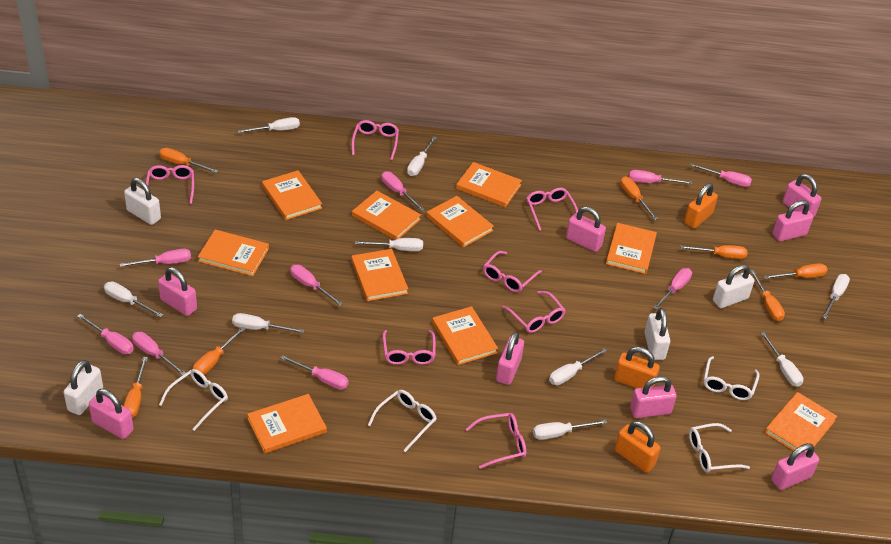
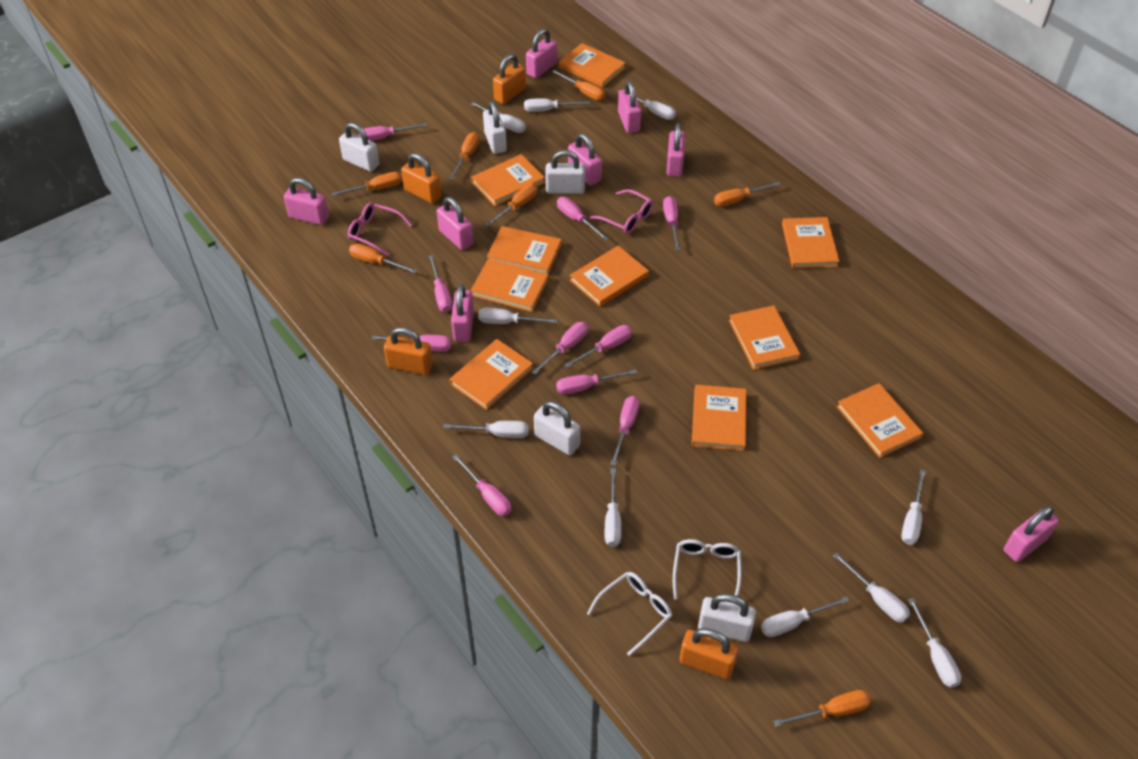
orange padlock: [614,347,660,388] [615,421,661,473] [684,183,718,229] = 3 -> [384,327,433,375] [401,153,441,203] [493,54,526,104] [680,628,738,679] = 4
pink glasses: [146,165,194,204] [352,120,399,160] [382,330,436,365] [466,413,526,469] [483,251,542,292] [502,291,566,333] [527,188,578,231] = 7 -> [348,203,412,256] [590,189,653,234] = 2
pink screwdriver: [77,314,134,354] [120,248,191,267] [132,332,186,376] [281,355,349,390] [290,265,343,306] [381,171,425,211] [629,170,692,184] [653,268,692,310] [690,164,752,187] = 9 -> [359,123,427,141] [372,335,452,352] [429,255,452,312] [452,454,511,516] [532,322,588,374] [556,369,637,394] [557,197,609,241] [564,325,632,368] [610,396,640,466] [663,196,680,251] = 10
white glasses: [159,369,228,431] [368,390,437,452] [689,423,750,473] [704,356,759,400] = 4 -> [587,572,672,656] [673,539,742,599] = 2
white padlock: [64,360,103,415] [124,178,161,225] [645,308,670,360] [713,264,755,308] = 4 -> [339,122,379,172] [483,101,507,154] [534,401,580,455] [545,150,585,194] [698,593,756,642] = 5
white screwdriver: [104,281,163,317] [232,313,304,333] [238,117,300,133] [355,238,423,251] [407,137,437,176] [533,419,607,440] [549,348,607,385] [761,332,803,387] [823,274,850,319] = 9 -> [443,421,529,438] [470,102,526,133] [478,308,557,324] [524,98,591,112] [605,468,622,547] [618,90,676,120] [761,596,849,637] [833,552,910,623] [901,470,926,545] [908,598,961,687] = 10

